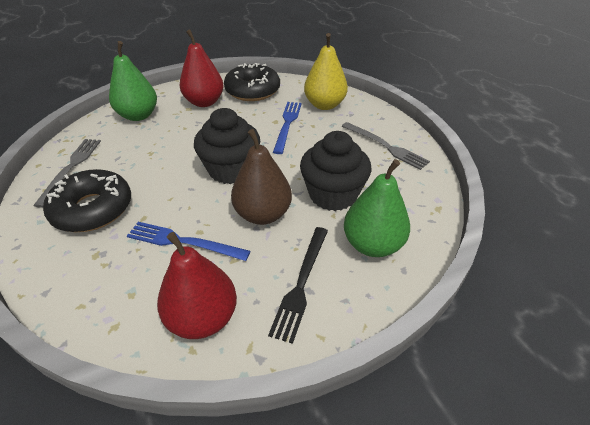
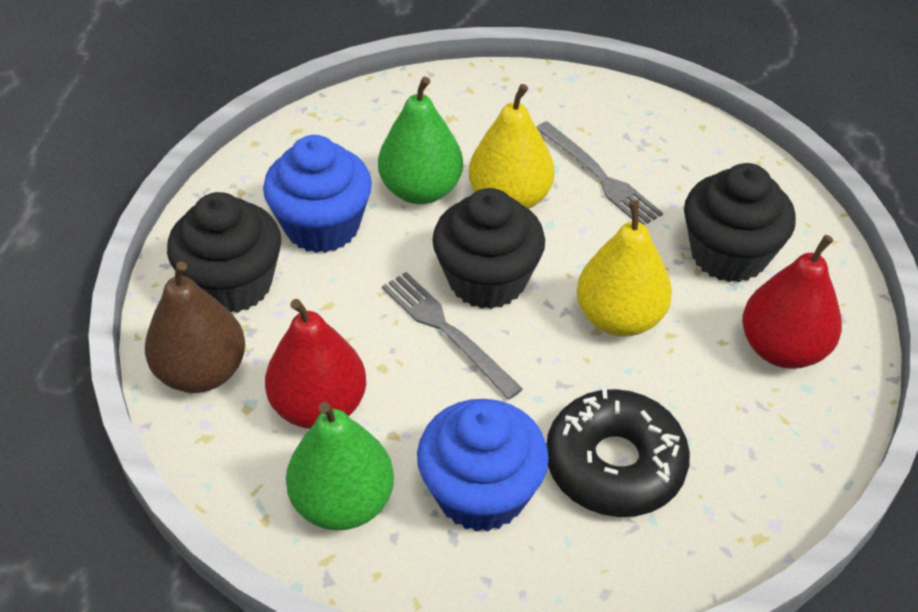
black cupcake: [194,108,260,184] [300,131,371,211] = 2 -> [167,192,281,313] [432,188,545,309] [684,163,796,282] = 3
black donut: [43,169,131,232] [224,63,280,101] = 2 -> [547,388,690,517] = 1
black fork: [268,227,328,344] = 1 -> none = 0
blue cupcake: none = 0 -> [263,135,372,253] [417,399,549,532] = 2
blue fork: [127,222,251,261] [273,102,302,154] = 2 -> none = 0
yellow pear: [304,33,348,110] = 1 -> [469,84,555,209] [577,201,672,336] = 2

